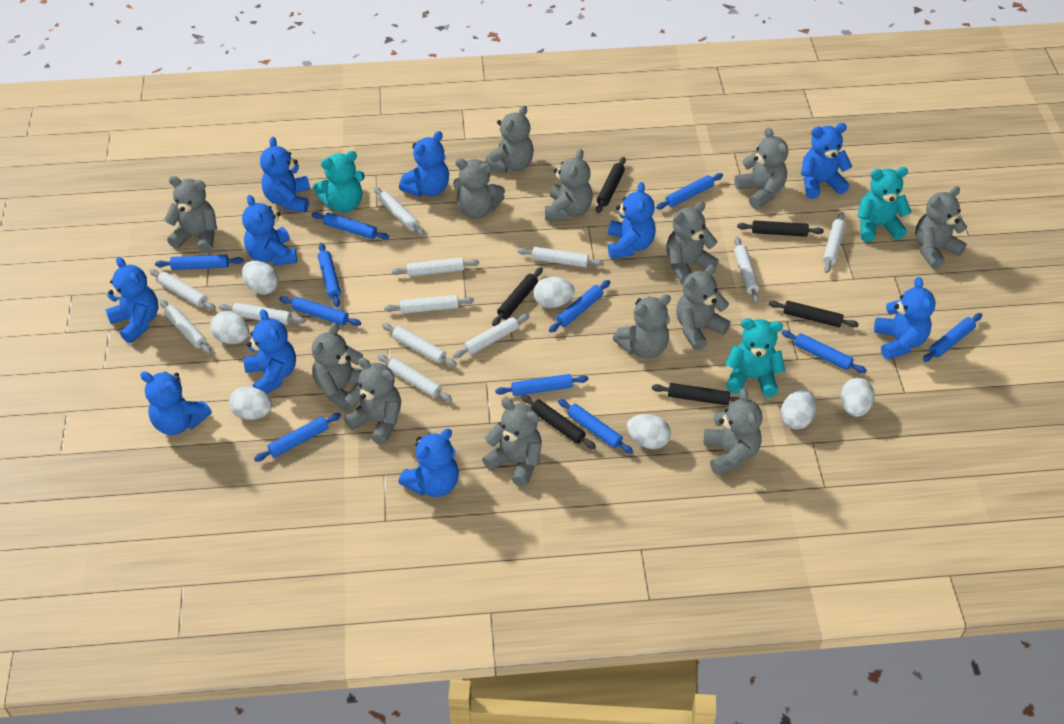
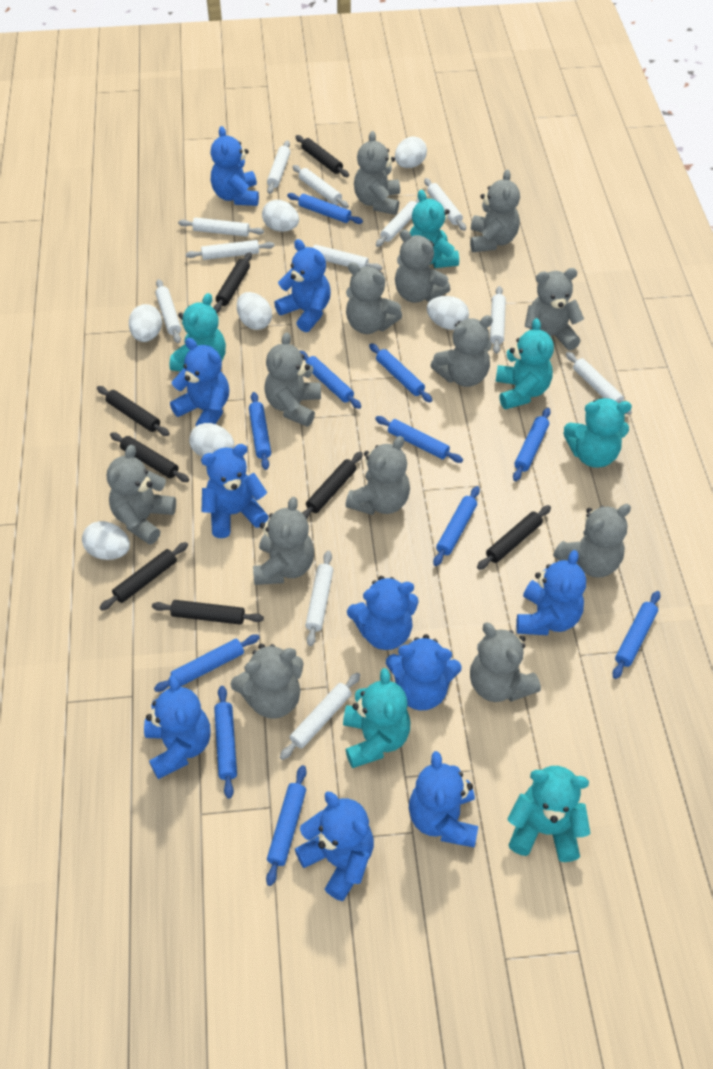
black rolling pin: [492,267,543,326] [521,395,596,449] [596,157,626,213] [652,383,740,405] [737,220,824,237] [769,301,859,328] = 6 -> [97,386,170,436] [99,542,188,611] [110,432,189,482] [152,600,264,625] [213,252,252,313] [296,135,349,177] [302,452,363,519] [477,505,551,570] = 8
turquoise teddy bear: [313,151,365,213] [725,318,785,397] [857,167,912,242] = 3 -> [169,293,226,372] [343,668,410,768] [409,190,459,268] [495,318,554,410] [508,766,591,862] [563,398,632,468] = 6

